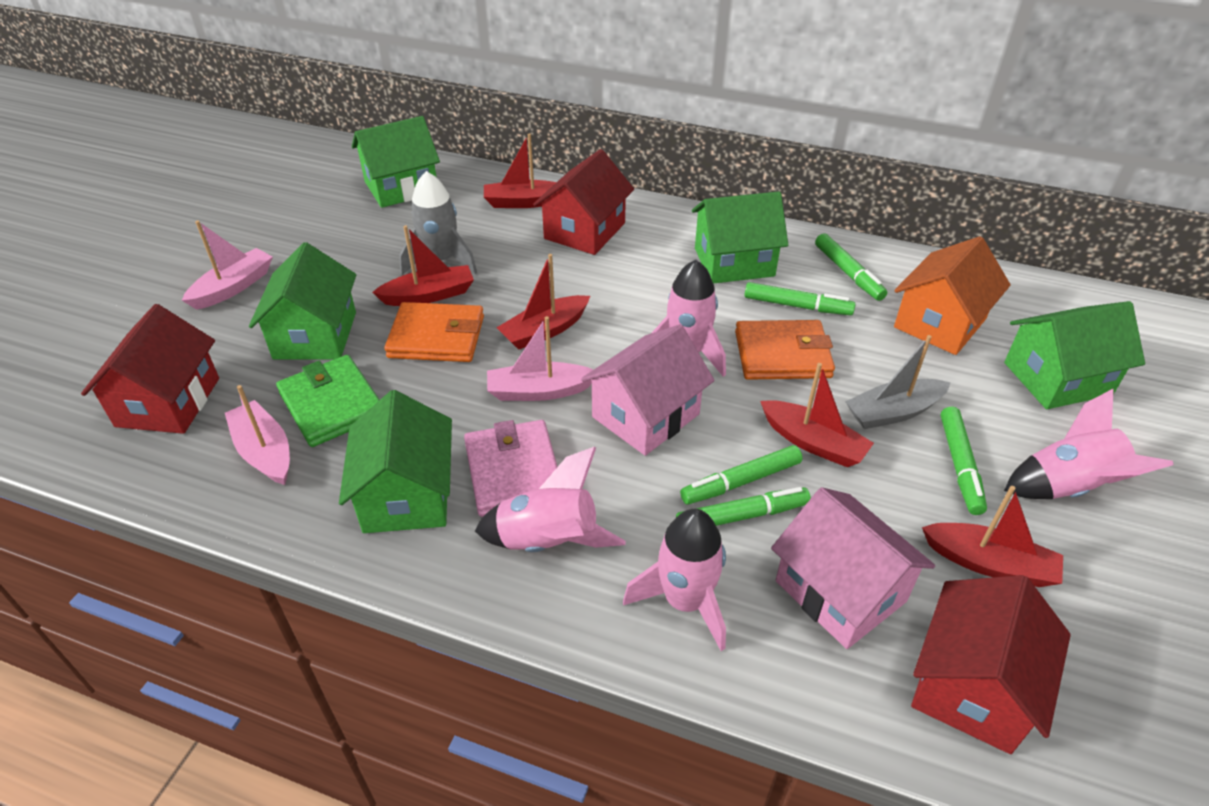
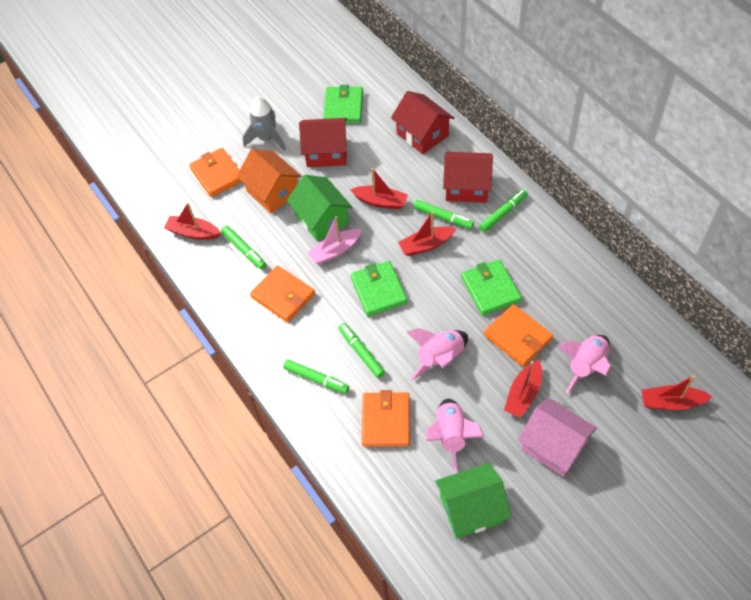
green house: [249,242,356,360] [339,390,452,533] [352,116,440,208] [692,191,788,284] [1004,301,1145,409] = 5 -> [287,175,352,242] [435,463,512,539] = 2
green wallet: [276,355,379,447] = 1 -> [323,85,363,124] [351,261,408,317] [461,259,522,316] = 3
grey boat: [845,335,951,429] = 1 -> none = 0
orange wallet: [384,302,484,362] [735,320,835,380] = 2 -> [189,148,242,197] [250,265,315,322] [362,390,410,447] [484,304,553,367] = 4
pink boat: [182,221,273,310] [225,385,290,485] [487,316,593,401] = 3 -> [307,216,362,264] = 1
pink house: [581,324,715,456] [771,487,935,649] = 2 -> [518,398,597,476] = 1
pink rocket: [475,447,626,552] [623,509,726,651] [652,260,726,377] [1004,388,1174,499] = 4 -> [406,328,468,380] [426,399,484,473] [558,335,611,394] = 3
pink wallet: [464,420,557,517] = 1 -> none = 0

